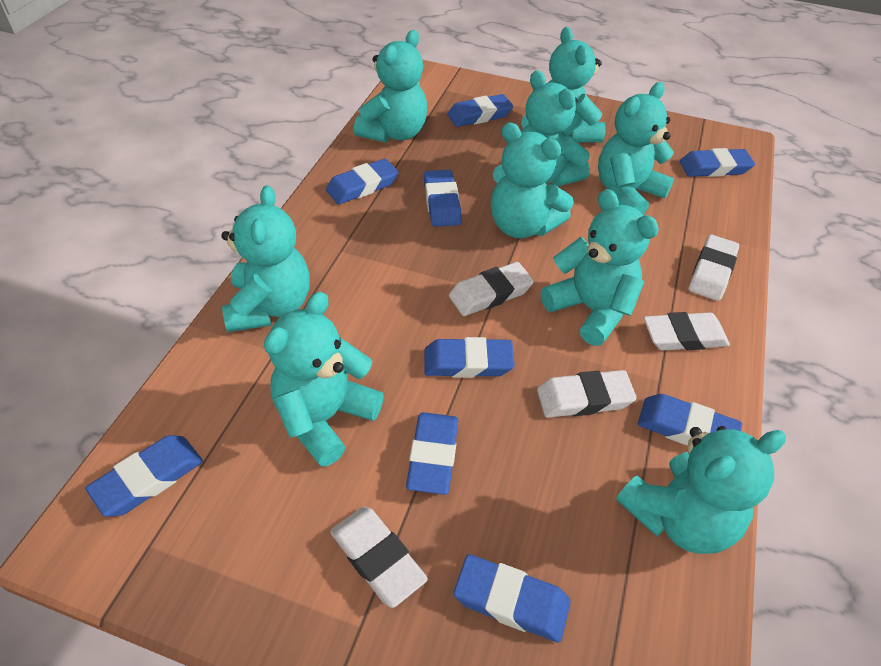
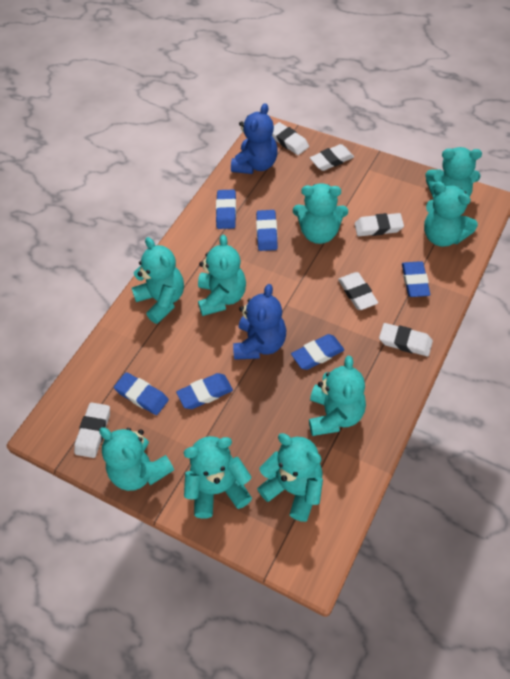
blue eraser: [85,435,203,516] [326,159,399,204] [406,412,459,495] [424,170,462,227] [424,337,515,378] [447,94,513,127] [453,554,571,643] [638,394,742,445] [680,148,755,177] = 9 -> [114,372,169,415] [176,373,233,409] [216,189,236,229] [256,210,278,251] [291,334,344,370] [402,261,430,297] = 6
blue teddy bear: none = 0 -> [231,103,278,174] [233,284,286,360] = 2
white eraser: [330,507,428,608] [449,262,534,316] [537,370,637,418] [644,312,730,350] [689,235,739,301] = 5 -> [74,402,110,458] [272,122,309,155] [310,144,354,171] [338,272,378,310] [355,213,404,236] [379,323,433,356] = 6

